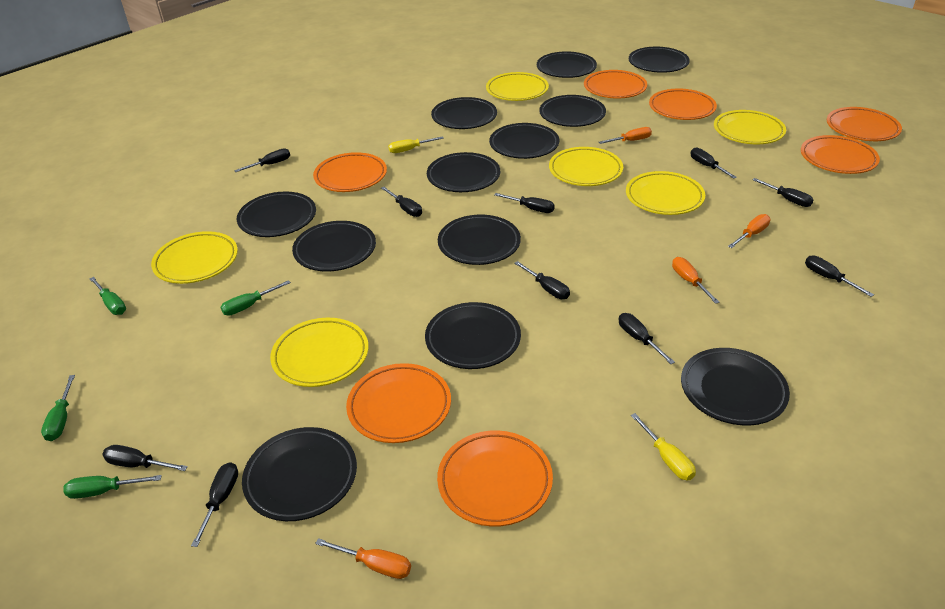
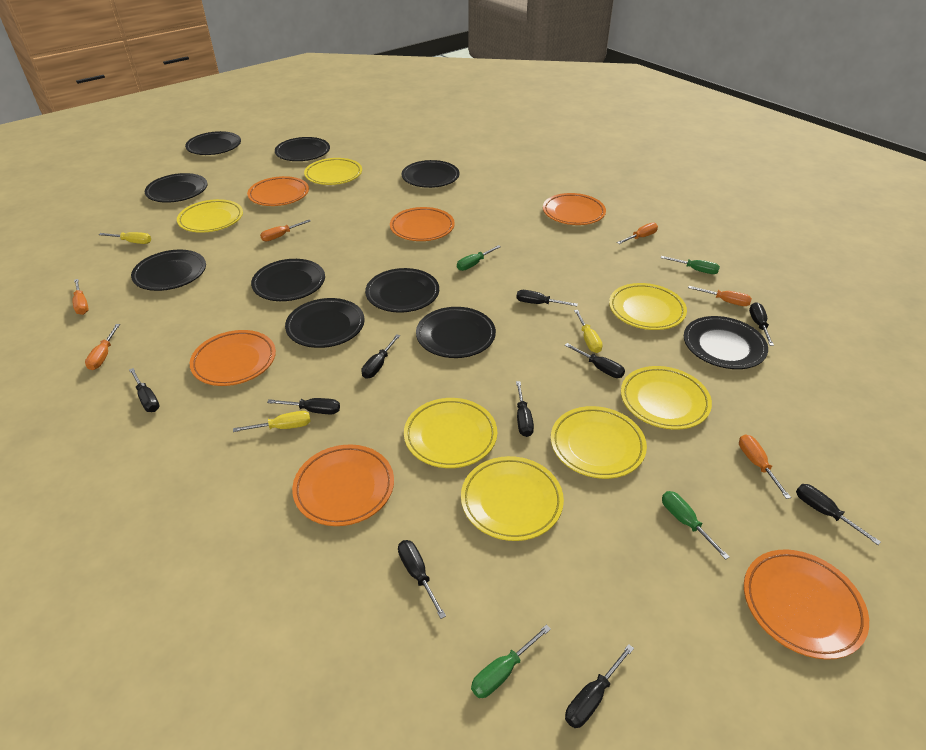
black plate: [237,191,316,237] [242,427,357,521] [292,221,376,271] [425,302,521,369] [427,152,500,192] [431,97,497,129] [438,215,521,265] [489,123,559,159] [537,51,597,78] [539,95,606,127] [629,47,690,73] [681,348,790,425] = 12 -> [131,250,206,291] [145,173,208,203] [185,131,241,155] [251,259,325,301] [275,137,330,161] [285,298,365,348] [365,268,439,313] [402,160,459,188] [416,307,496,358] [684,316,768,369] = 10
orange plate: [313,152,387,192] [346,363,451,443] [437,430,553,527] [584,70,647,99] [649,89,717,120] [801,135,880,174] [827,107,902,141] = 7 -> [190,330,276,386] [247,176,309,206] [292,444,394,526] [390,207,455,241] [543,193,606,225] [744,549,869,660] = 6
orange screwdriver: [315,538,411,579] [599,127,652,144] [672,257,720,304] [728,214,771,248] = 4 -> [72,279,89,315] [85,324,120,370] [260,220,310,241] [617,223,658,244] [688,286,752,306] [739,434,791,499] = 6
yellow plate: [151,231,238,284] [270,318,369,387] [486,72,549,101] [549,147,623,186] [626,171,705,215] [714,110,786,144] = 6 -> [177,199,243,233] [304,158,362,185] [404,398,497,468] [461,456,564,541] [551,406,647,479] [609,283,687,330] [621,366,712,430] = 7
yellow screwdriver: [388,136,444,153] [631,413,696,481] = 2 -> [99,232,151,244] [233,411,310,432] [574,310,603,353] = 3

